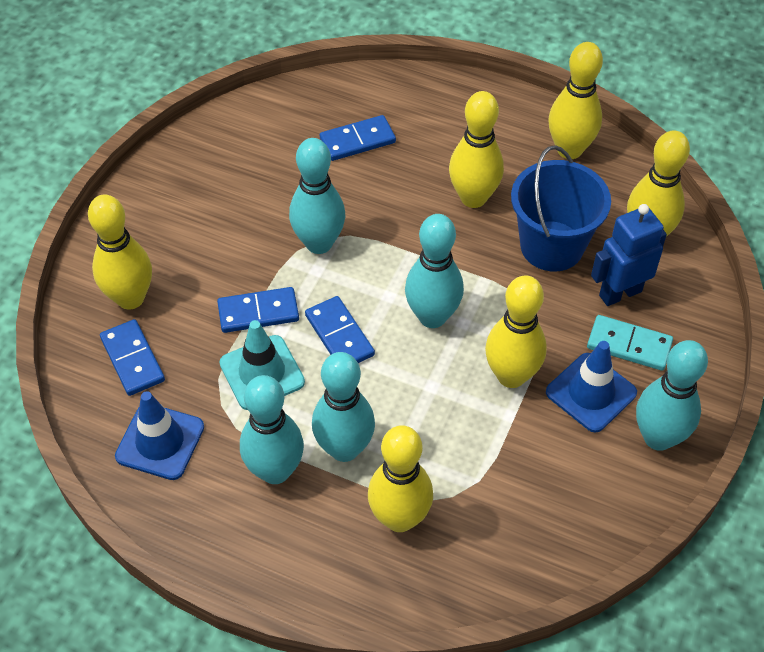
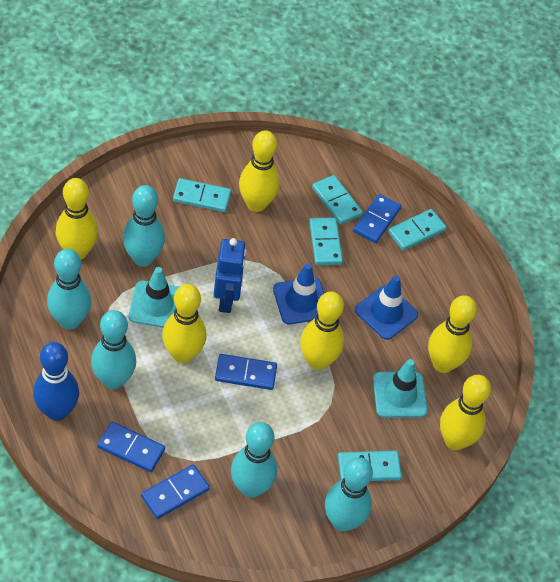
blue bowling pin: none = 0 -> [33,342,79,421] = 1
blue bucket: [511,145,611,272] = 1 -> none = 0
turquoise domino: [587,315,673,371] = 1 -> [173,178,231,212] [309,217,343,265] [312,175,363,224] [338,451,402,481] [388,209,447,250] = 5
turquoise traffic cone: [219,320,305,410] = 1 -> [129,267,179,328] [373,359,428,418] = 2

